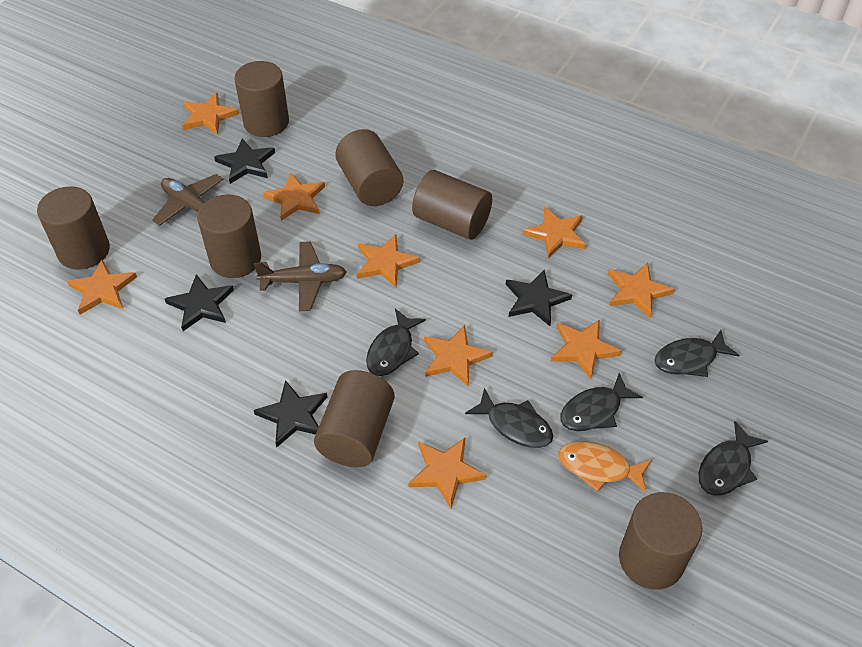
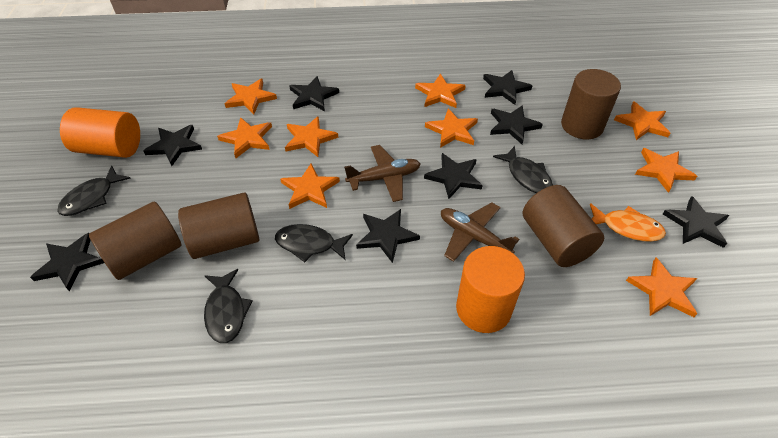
black fish: [366,309,426,376] [465,388,553,448] [560,373,643,431] [654,330,739,377] [699,421,768,496] = 5 -> [57,165,131,216] [204,269,253,343] [275,224,353,262] [493,146,553,193] = 4
black star: [165,274,234,331] [214,138,275,184] [254,380,327,447] [506,270,572,326] = 4 -> [30,233,104,292] [143,125,202,166] [289,76,339,111] [356,209,420,263] [424,153,483,199] [483,70,532,105] [490,105,543,144] [663,196,729,248] = 8
brown cylinder: [37,186,110,270] [197,194,261,278] [234,61,289,137] [314,370,395,467] [335,129,403,206] [412,170,492,240] [619,492,702,590] = 7 -> [89,202,181,280] [178,193,259,259] [523,185,604,267] [561,69,621,140] = 4
orange cylinder: none = 0 -> [60,107,140,158] [456,246,525,333] = 2

